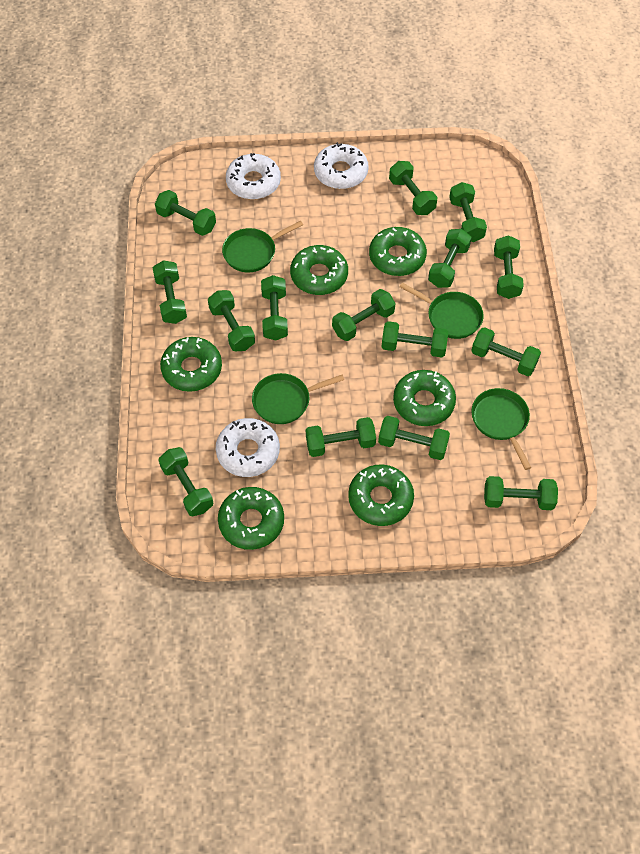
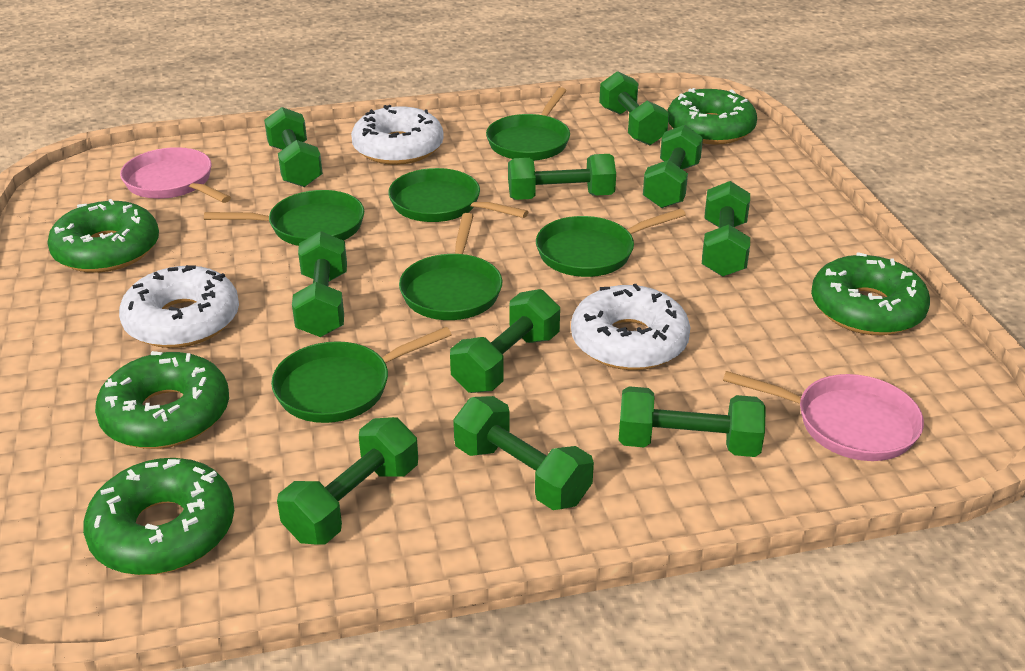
green donut: [160,337,222,392] [218,487,284,550] [290,245,348,295] [348,465,414,526] [369,227,427,276] [393,370,456,426] = 6 -> [47,199,159,273] [83,458,234,575] [95,351,229,449] [667,88,757,145] [811,252,930,335] = 5
green dumbbell: [153,260,187,324] [155,190,216,236] [159,447,213,517] [208,290,255,352] [261,275,288,340] [306,417,376,457] [332,289,395,341] [378,416,450,460] [382,321,448,357] [389,161,437,215] [428,229,472,288] [449,182,487,242] [471,327,541,376] [484,476,558,510] [494,235,524,299] = 15 -> [264,107,323,187] [277,417,418,545] [292,231,347,337] [450,289,560,393] [453,396,594,510] [508,154,616,200] [599,71,669,145] [618,386,766,457] [643,125,703,208] [702,181,750,277] = 10
green pan: [222,220,303,273] [252,373,344,424] [400,282,484,339] [471,388,531,470] = 4 -> [204,190,364,246] [271,327,452,423] [388,168,528,222] [399,213,503,320] [486,87,570,161] [536,208,686,277] = 6
pink pan: none = 0 -> [120,147,231,203] [723,371,924,461] = 2

